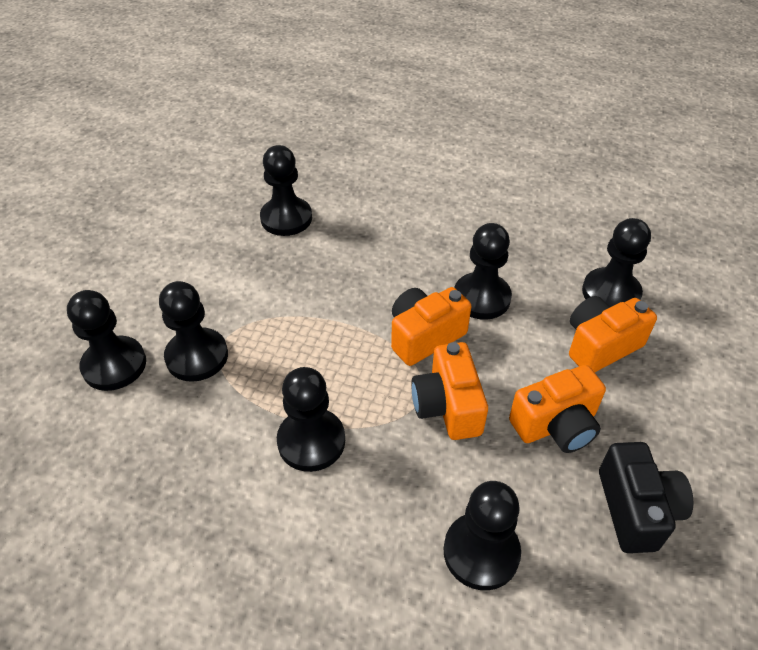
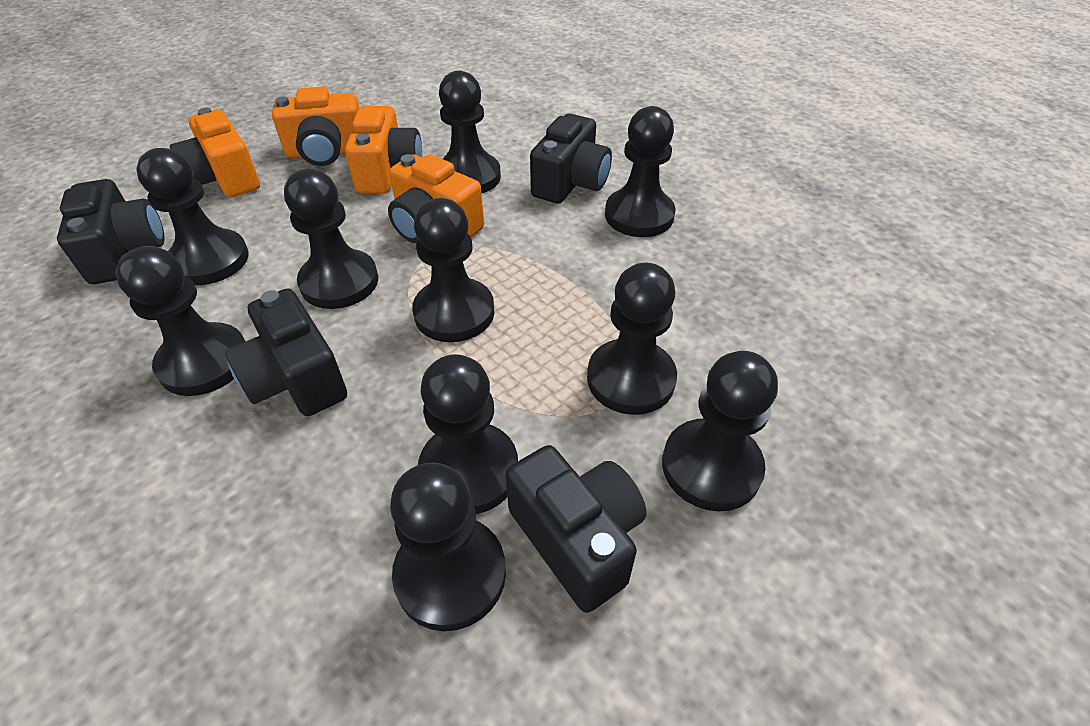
black camera: [599,442,693,553] = 1 -> [57,179,164,284] [225,289,347,416] [505,445,646,613] [530,114,612,204] = 4
black pawn: [67,290,146,391] [159,281,228,382] [260,145,312,236] [277,367,345,472] [444,481,521,590] [454,223,512,320] [582,218,651,307] = 7 -> [115,246,246,396] [136,148,249,285] [284,169,378,309] [390,463,506,631] [412,198,495,342] [418,354,518,514] [439,71,501,193] [587,262,677,415] [605,106,676,237] [662,351,778,511] = 10

